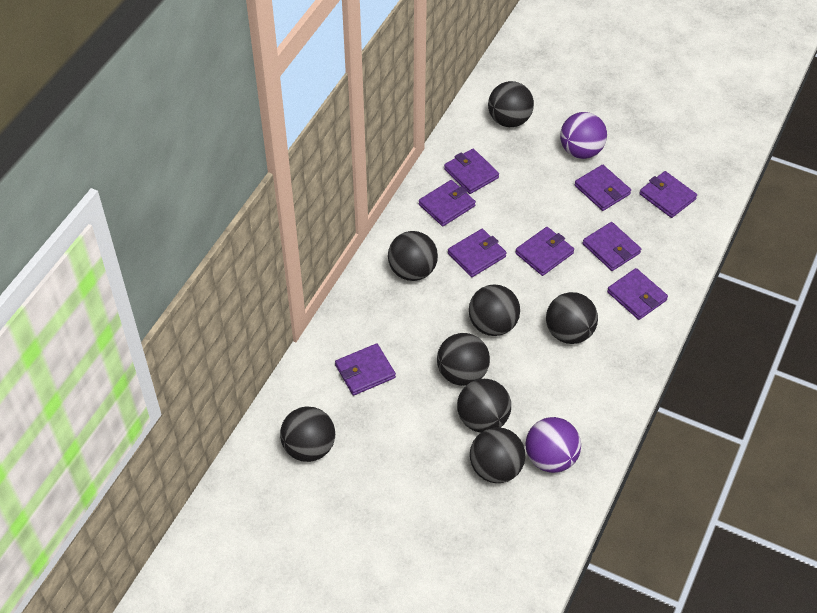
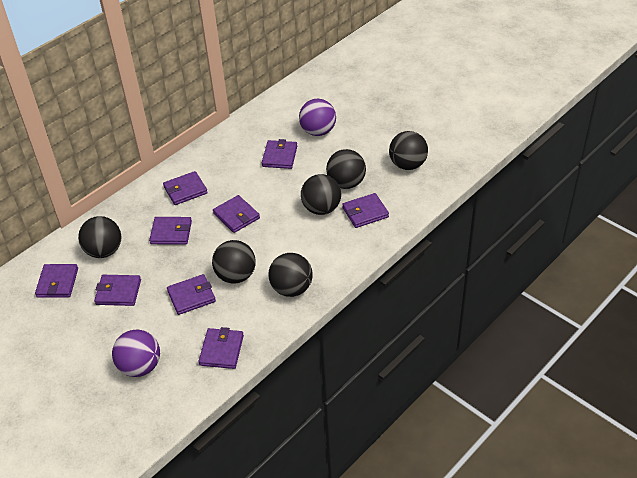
black ball: [280,407,335,462] [388,231,438,281] [437,333,490,386] [457,379,511,433] [469,284,520,336] [470,427,525,483] [488,81,534,127] [546,292,598,344] = 8 -> [78,216,121,258] [212,240,256,283] [268,253,313,297] [301,174,341,215] [326,149,366,189] [389,131,428,170] = 6

